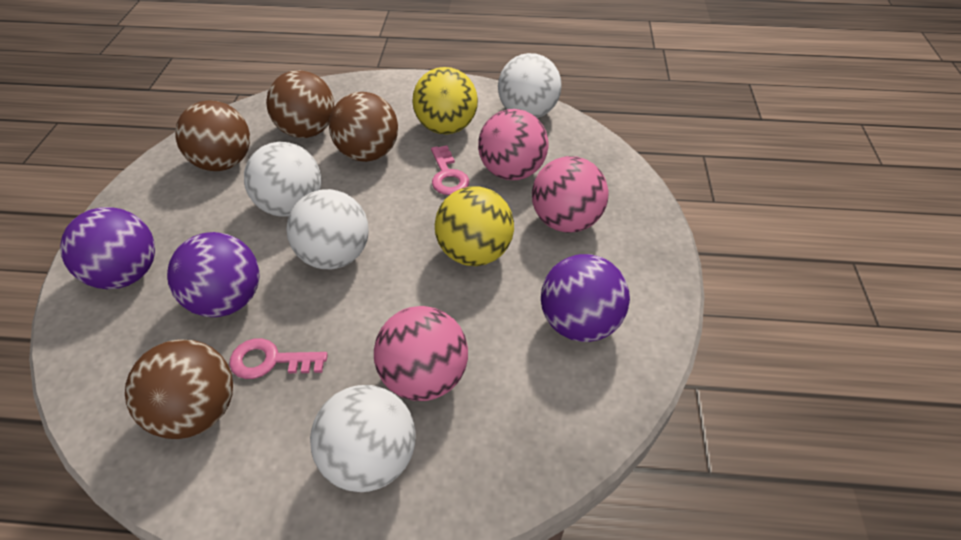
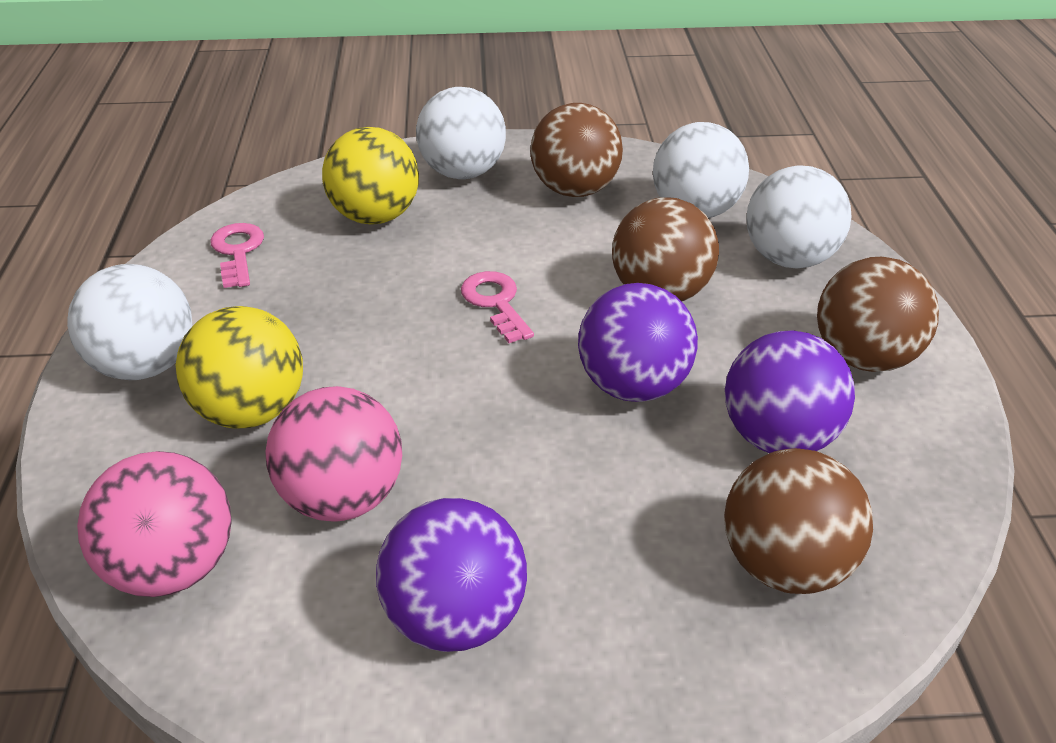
pink ball: [374,306,468,401] [478,109,548,180] [532,156,608,233] = 3 -> [77,451,232,597] [265,386,402,522] = 2

